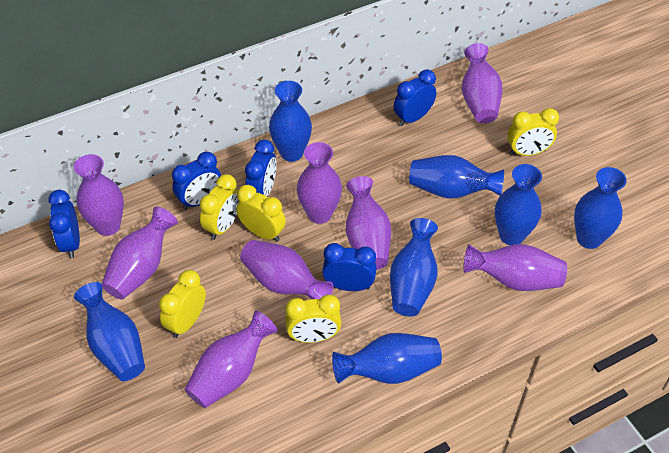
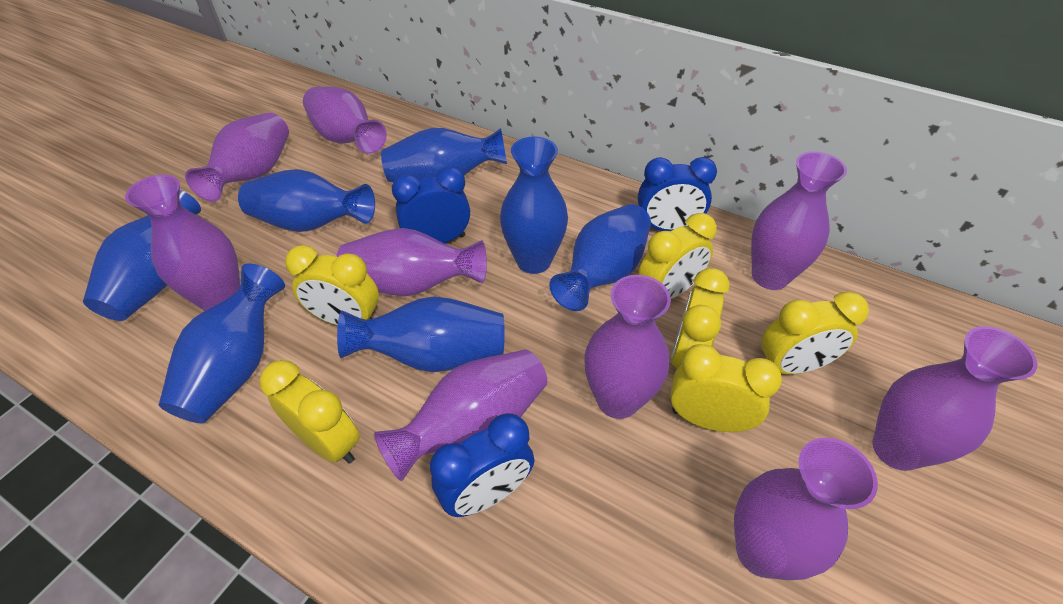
blue clock: [49,190,80,258] [172,152,221,210] [245,140,277,197] [322,243,377,291] [394,70,436,126] = 5 -> [392,166,470,243] [430,413,534,517] [638,157,717,231] = 3
purple vase: [74,154,124,236] [102,206,178,299] [185,310,278,408] [240,240,333,299] [297,142,342,224] [346,176,391,270] [462,43,502,123] [463,244,567,291] = 8 -> [125,175,240,311] [185,113,289,202] [303,86,387,154] [336,228,487,296] [374,350,547,481] [585,275,671,419] [734,438,878,580] [751,151,847,290] [873,326,1037,471] = 9
yellow clock: [159,270,206,338] [199,174,240,240] [236,185,286,242] [285,295,342,343] [507,108,559,156] = 5 -> [259,360,360,464] [285,245,379,326] [638,213,717,299] [670,344,782,432] [671,268,730,368] [761,292,869,375] = 6

